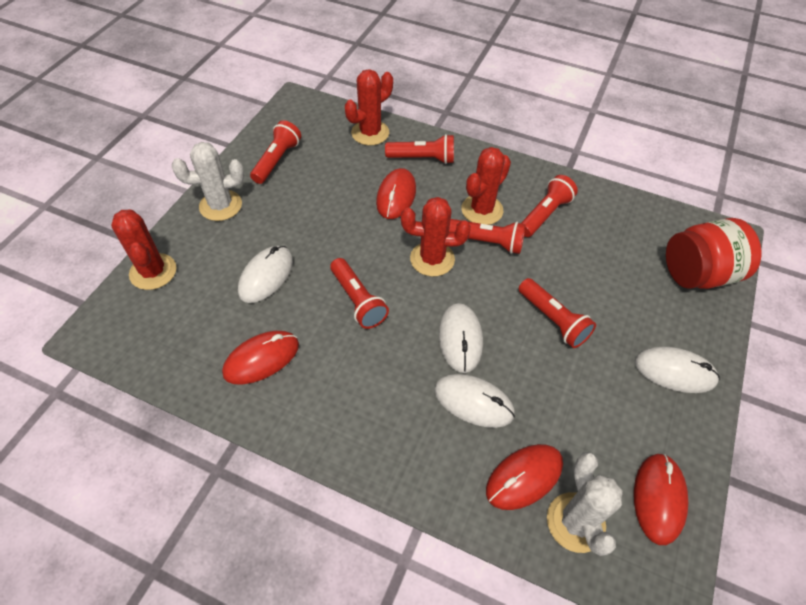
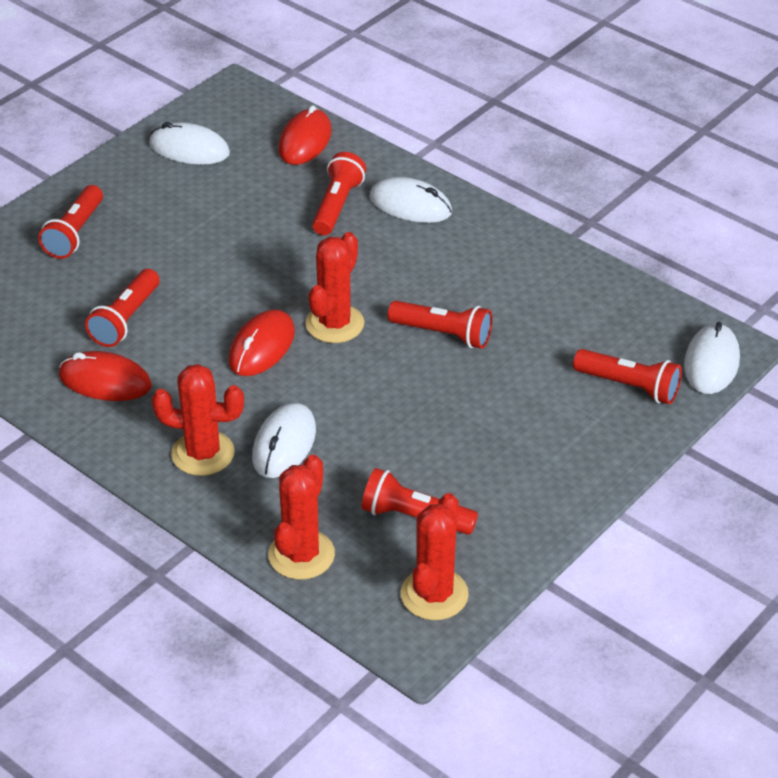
red jar: [666,218,762,289] = 1 -> none = 0
red mouse: [222,331,299,385] [376,168,416,219] [486,444,563,510] [634,453,688,545] = 4 -> [59,351,152,401] [229,309,295,376] [278,105,332,165] = 3
white cactus: [172,142,244,221] [547,452,623,556] = 2 -> none = 0

